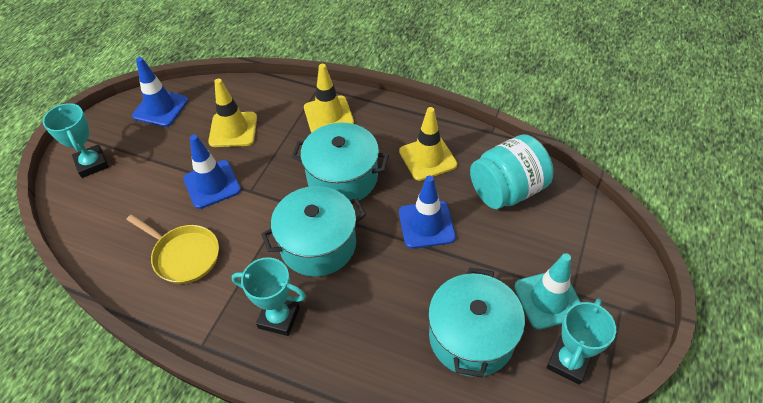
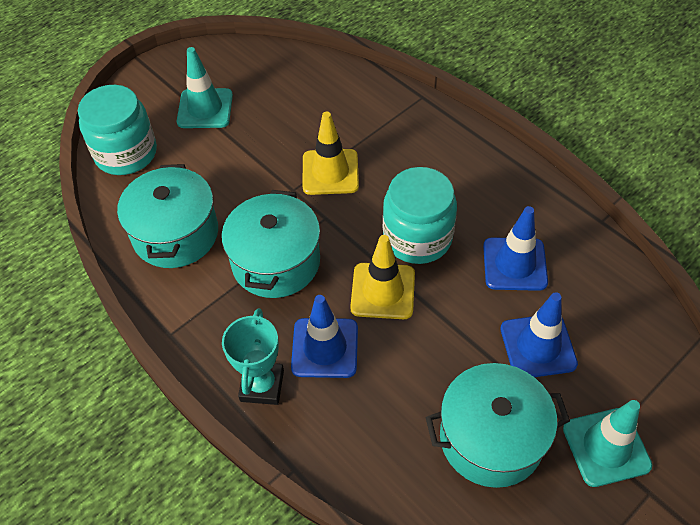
turquoise jar: [470,134,553,209] = 1 -> [78,85,157,175] [383,167,457,264] = 2
turquoise traffic cone: [514,253,581,330] = 1 -> [177,47,233,128] [563,400,652,487] = 2
turquoise trophy: [43,103,109,178] [231,257,306,336] [546,298,616,385] = 3 -> [222,308,284,405] = 1
yellow pan: [126,214,219,284] = 1 -> none = 0
yellow traffic cone: [208,79,257,147] [304,64,354,133] [399,107,457,181] = 3 -> [303,112,359,195] [350,235,415,319] = 2

